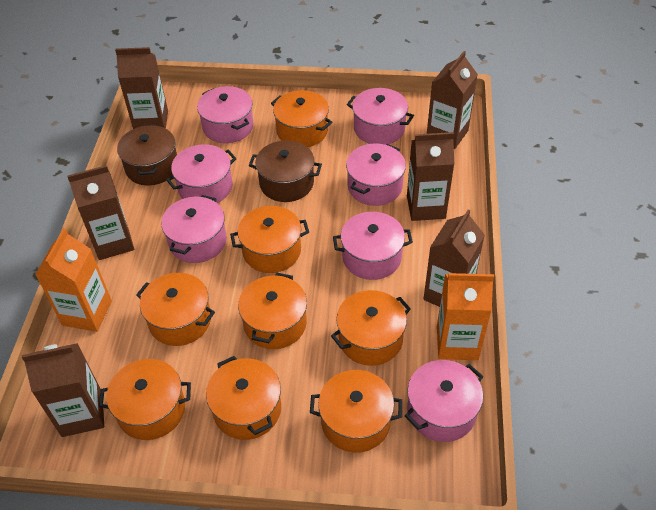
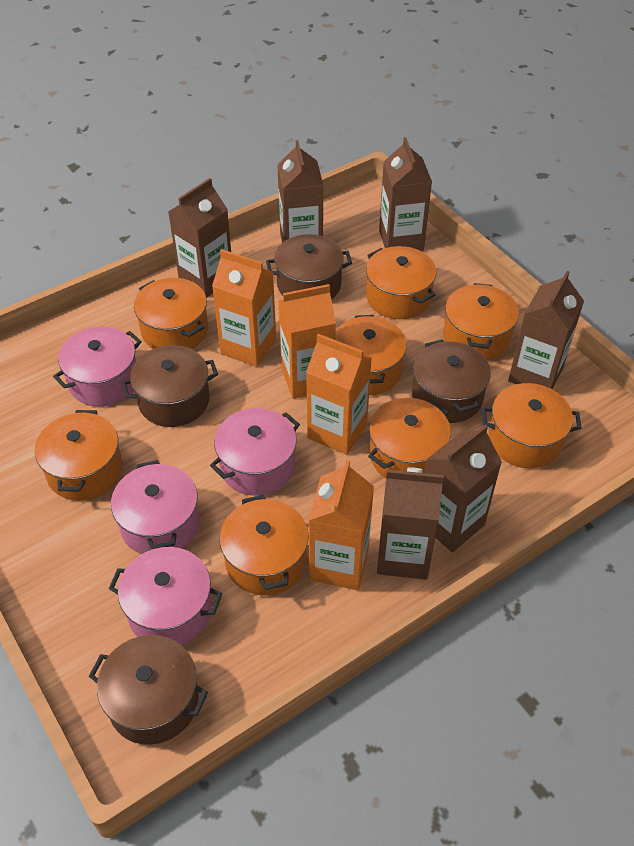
brown pot: [117,124,177,186] [249,140,322,202] = 2 -> [88,635,208,745] [122,345,218,427] [266,234,352,300] [412,339,491,423] = 4
orange carton: [35,228,112,332] [437,273,494,360] = 2 -> [212,249,276,367] [278,284,336,399] [306,334,372,455] [308,460,374,590] = 4
pink pot: [161,195,227,263] [166,144,237,203] [197,86,254,143] [333,212,413,280] [346,143,406,206] [347,88,414,145] [405,360,483,442] = 7 -> [53,326,142,407] [109,547,222,645] [111,460,200,554] [210,408,300,496] = 4

